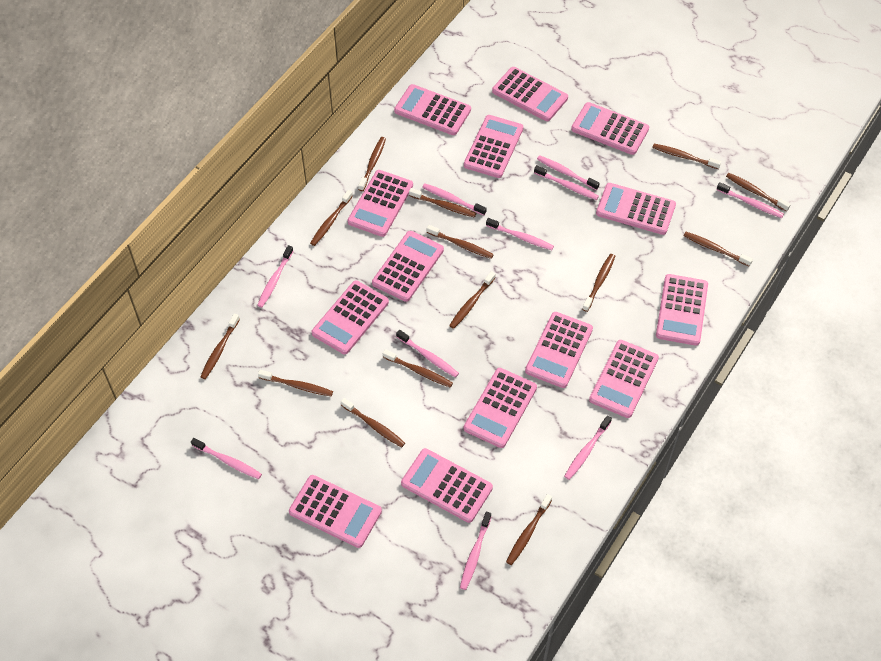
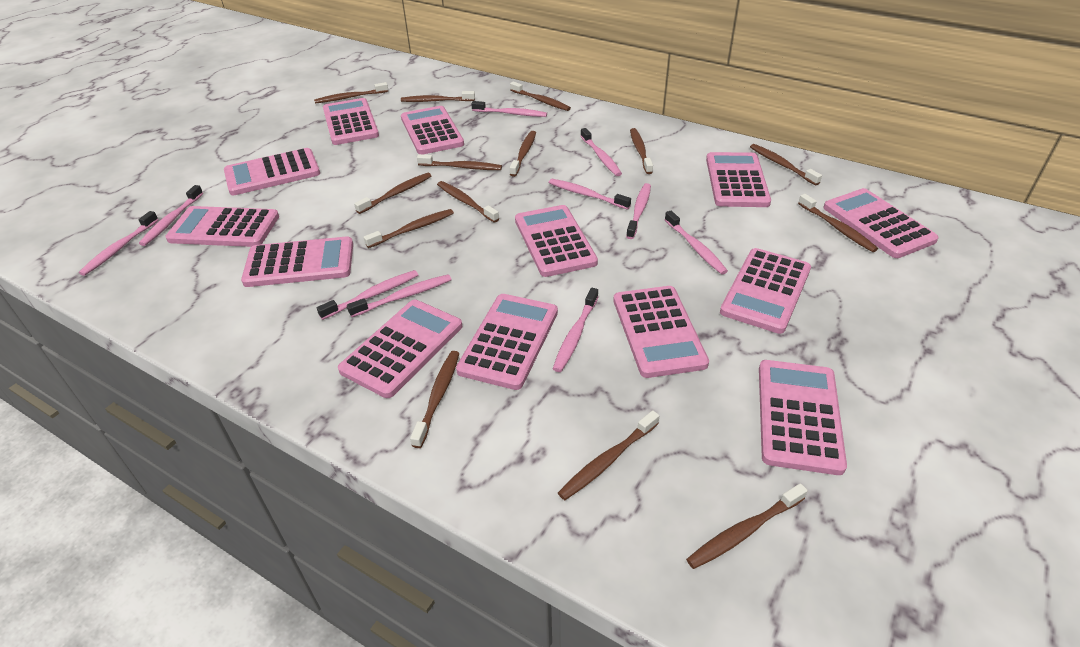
pink calculator: [289,475,382,548] [312,280,389,354] [348,170,413,237] [372,231,444,302] [394,84,471,135] [401,448,493,523] [464,115,523,178] [464,368,537,448] [492,67,568,121] [525,312,593,388] [571,102,649,155] [589,340,659,418] [596,183,676,235] [656,274,708,346] = 14 -> [165,206,279,247] [224,148,320,195] [241,236,353,287] [323,98,379,145] [338,300,462,398] [401,106,464,154] [456,294,558,390] [515,205,598,277] [613,286,709,378] [706,152,771,207] [720,248,811,334] [759,360,847,475] [823,188,939,258] = 13

